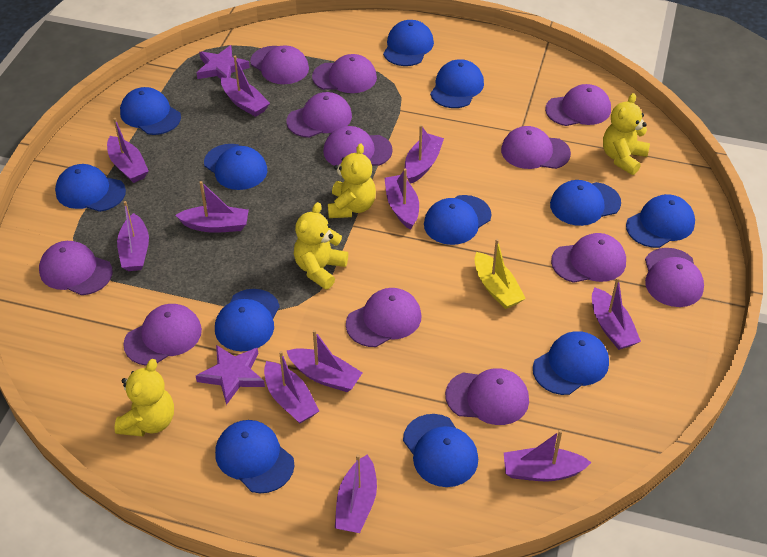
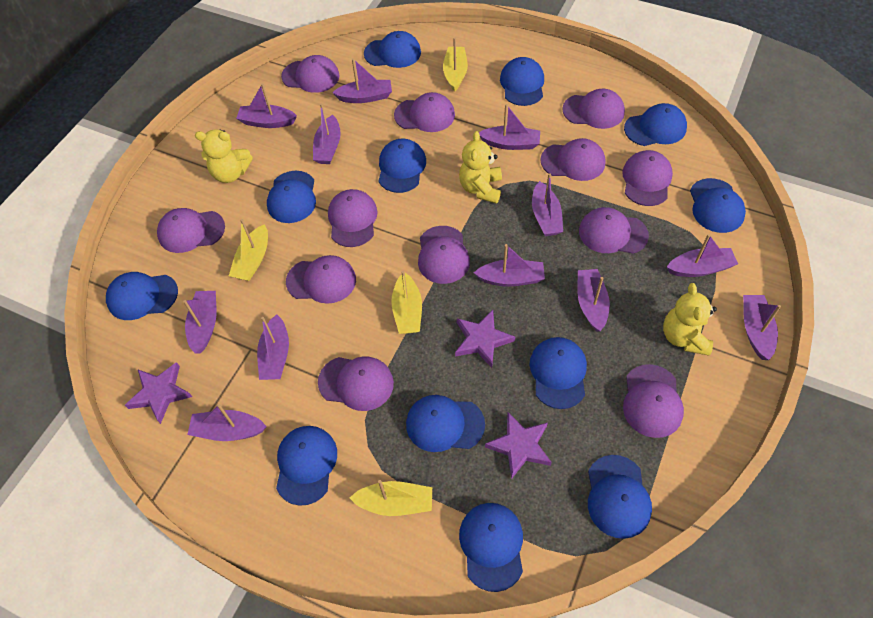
purple boat: [107,118,149,183] [117,201,149,271] [175,181,249,233] [221,56,270,117] [264,351,319,423] [287,330,363,392] [335,454,377,533] [384,168,419,230] [405,125,444,184] [504,430,592,481] [592,277,641,350] = 11 -> [183,291,217,354] [187,404,267,441] [236,83,297,128] [257,314,289,380] [313,104,341,164] [332,58,392,103] [474,244,545,287] [479,104,540,150] [532,173,563,236] [577,269,610,332] [667,234,738,277] [743,295,781,360] = 12
purple star: [196,345,265,405] [197,45,250,79] = 2 -> [125,362,192,424] [455,310,515,368] [485,412,552,479] = 3
yellow boat: [475,239,526,309] = 1 -> [229,219,268,281] [350,480,432,516] [391,271,422,334] [443,38,468,92] = 4
yellow teddy bear: [114,359,174,437] [294,202,348,290] [328,143,376,218] [603,93,650,175] = 4 -> [195,129,253,183] [459,131,502,204] [663,283,717,356] = 3

